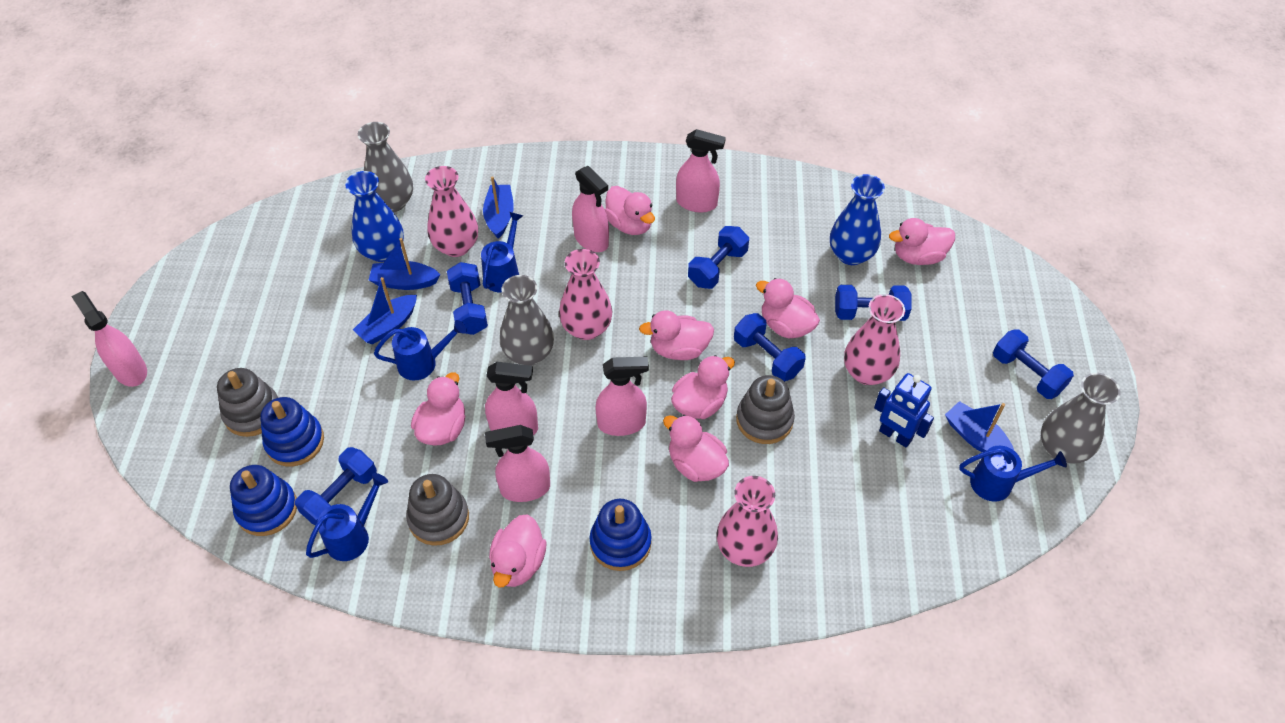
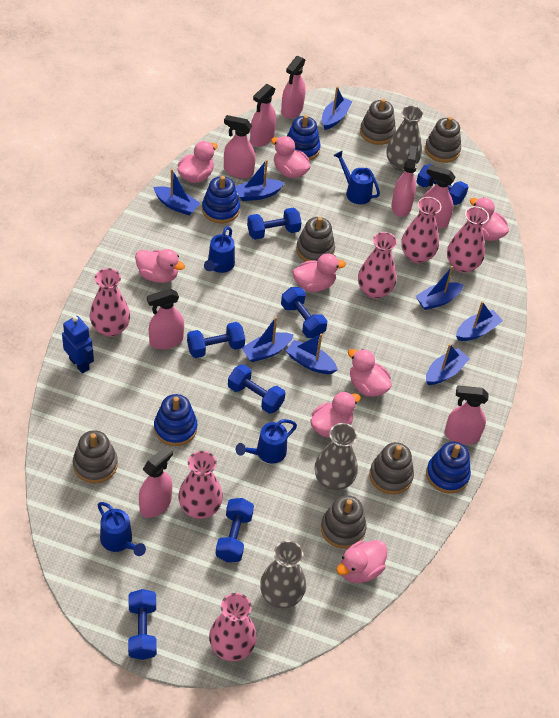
blue boat: [353,277,417,345] [369,238,440,290] [483,176,514,239] [945,401,1014,453] = 4 -> [153,169,200,216] [235,159,284,201] [242,317,294,362] [286,334,338,374] [322,86,353,130] [416,266,464,310] [426,344,470,385] [456,301,503,341] = 8
blue dumbbell: [295,447,377,525] [447,262,488,335] [688,226,749,289] [734,313,806,382] [835,285,912,321] [993,329,1074,399] = 6 -> [128,589,157,660] [187,322,245,358] [216,498,254,562] [228,364,285,414] [247,208,302,240] [281,287,327,338] [416,164,468,205] = 7
blue stacking toy: [230,465,297,536] [260,397,324,467] [590,499,652,571] = 3 -> [154,394,197,446] [202,176,240,223] [287,115,321,161] [426,442,471,494] = 4
blue vase: [345,171,404,262] [830,174,885,265] = 2 -> none = 0
grey stacking toy: [217,368,278,437] [406,474,469,546] [736,375,795,444] = 3 -> [73,430,118,483] [296,217,335,262] [321,495,367,549] [360,99,396,145] [370,442,414,495] [425,117,461,163] = 6
pink spray bottle: [71,291,147,387] [485,362,538,435] [485,425,550,502] [572,166,609,252] [595,357,649,436] [676,129,726,212] = 6 -> [139,445,173,518] [147,289,184,349] [224,115,256,178] [250,84,276,147] [281,56,306,119] [392,145,418,217] [419,165,455,228] [444,386,489,445] = 8
pink vase: [425,166,478,257] [559,249,612,340] [717,476,778,567] [844,294,905,385] = 4 -> [90,268,130,337] [178,451,223,519] [209,593,257,661] [358,232,397,299] [401,197,442,263] [447,206,489,273] = 6

